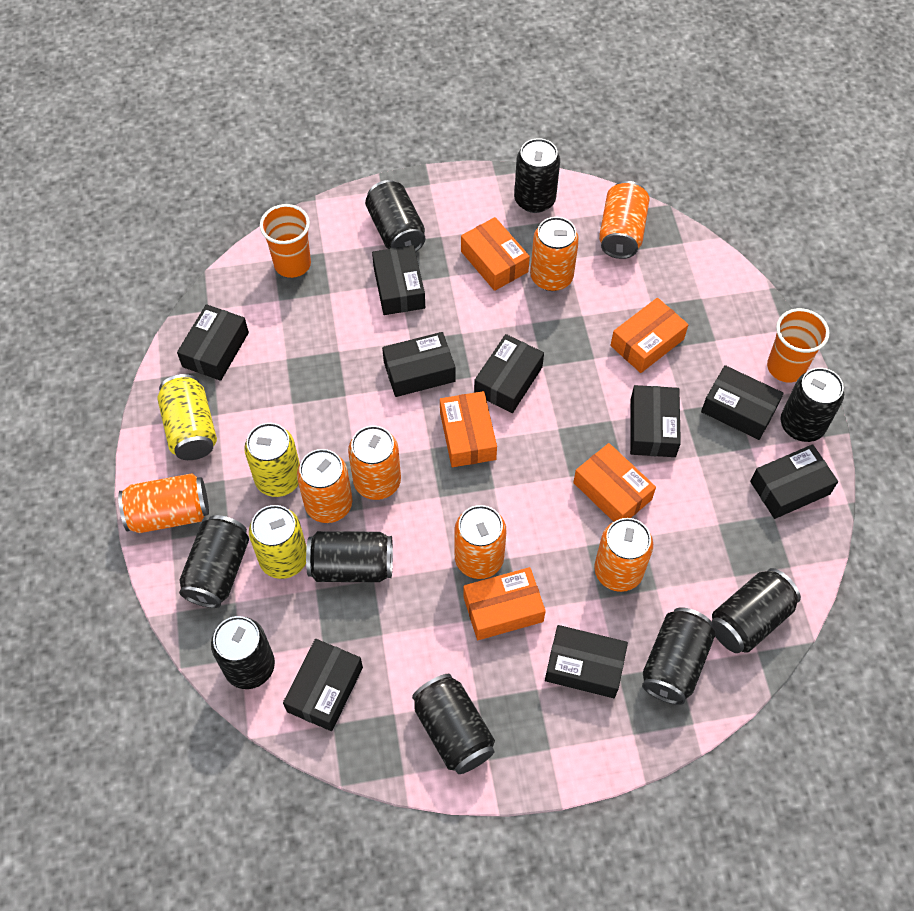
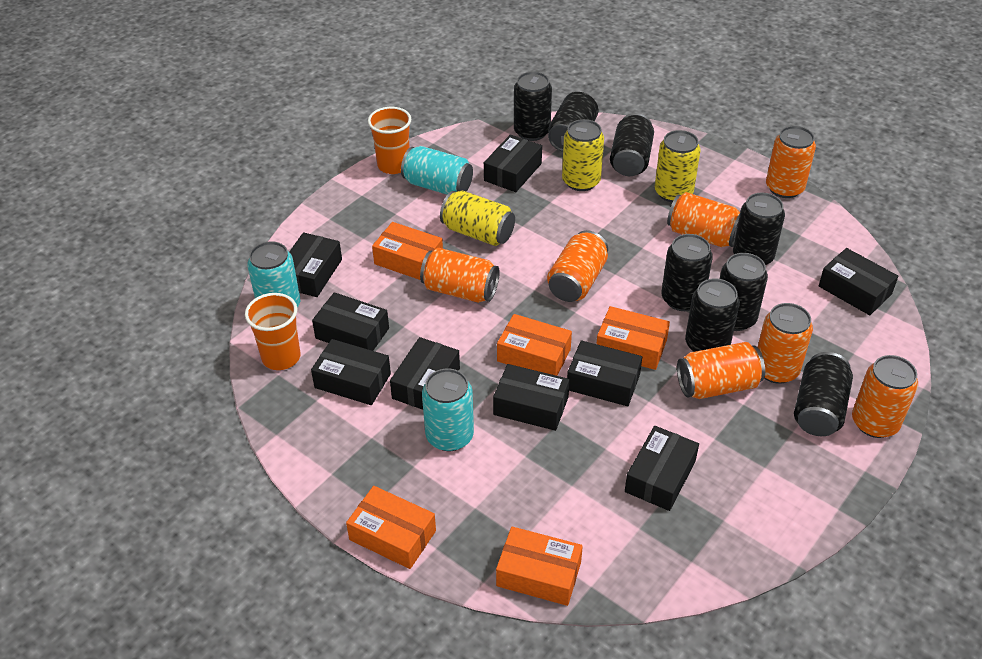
black can: [179,515,249,608] [211,616,275,689] [306,531,393,582] [365,180,425,252] [412,674,495,774] [514,138,560,213] [642,607,715,705] [712,568,801,653] [780,368,844,442] = 9 -> [514,72,552,141] [548,92,598,152] [610,113,654,176] [661,234,713,311] [685,278,740,352] [720,253,768,331] [733,193,785,265] [794,352,853,436] = 8
turquoise can: none = 0 -> [247,241,300,308] [401,146,473,195] [422,368,474,451] = 3

